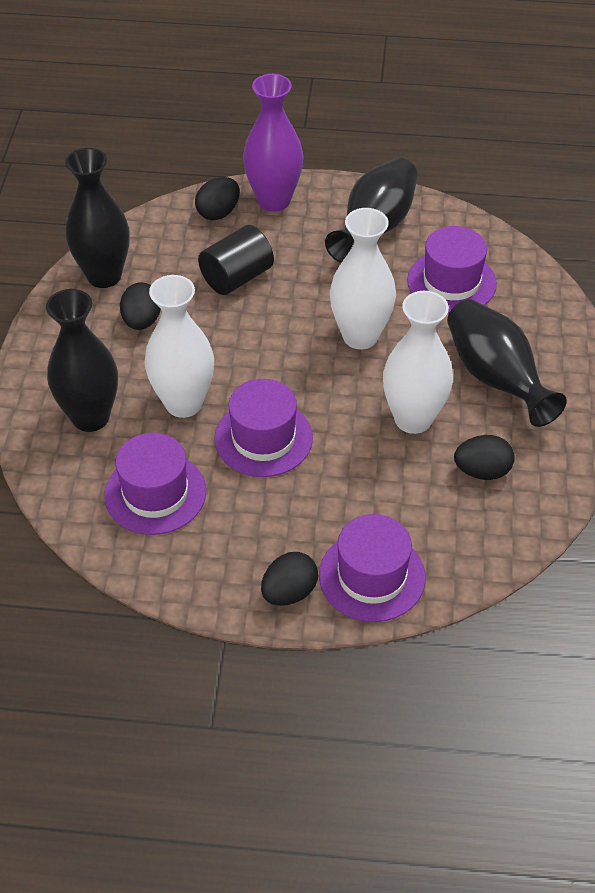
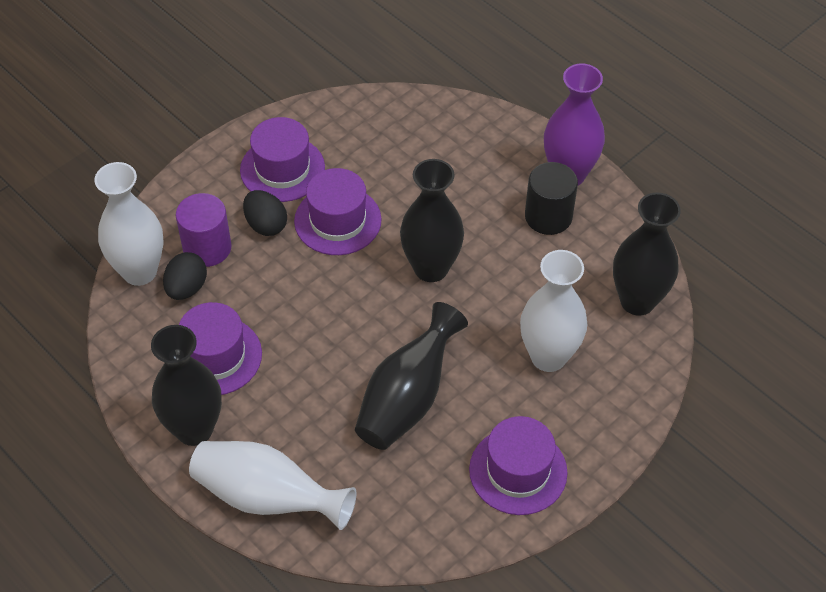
black egg: [120,282,161,330] [195,177,240,220] [261,552,318,606] [454,435,515,480] = 4 -> [163,252,207,300] [243,190,287,236] = 2
purple cylinder: none = 0 -> [176,193,232,267] = 1

